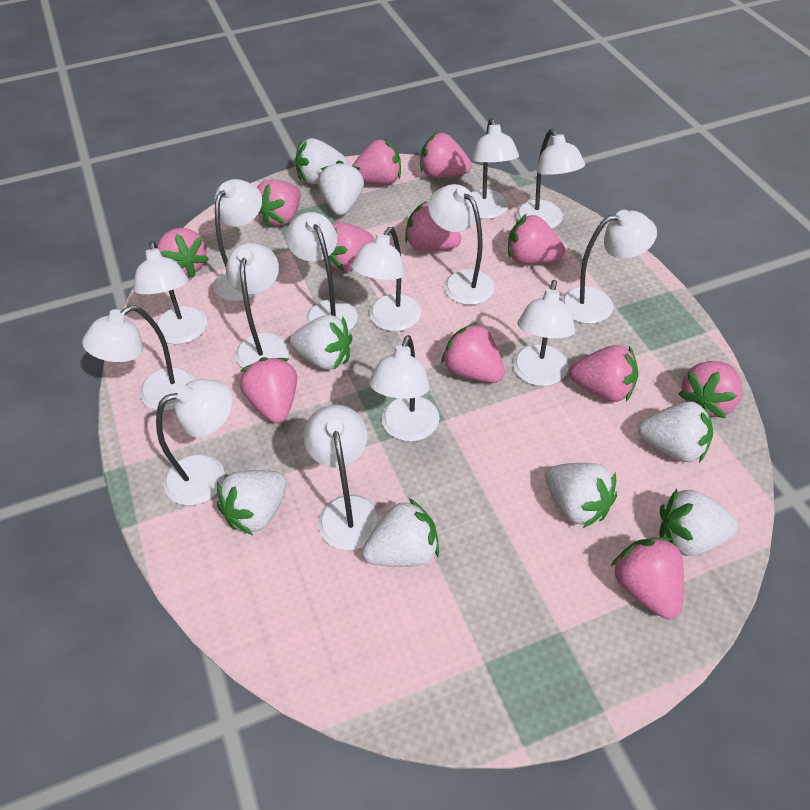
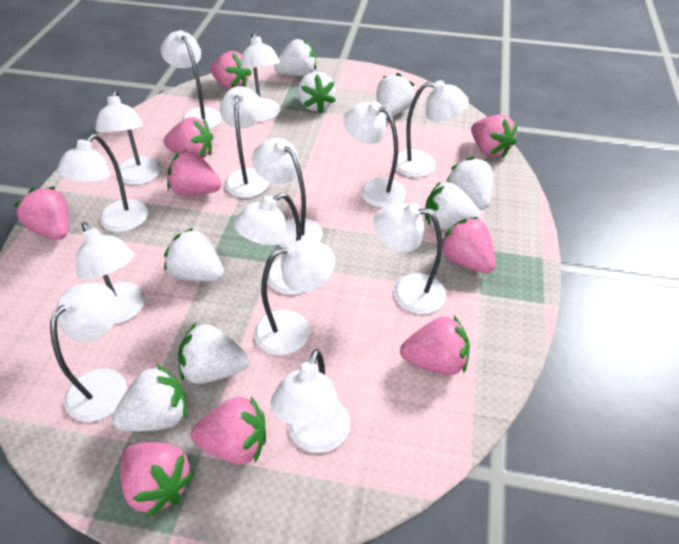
pink strawberry: [157,228,209,278] [240,357,297,423] [257,179,301,228] [329,222,374,272] [352,139,401,185] [405,201,462,250] [420,133,472,178] [441,322,505,383] [508,214,565,264] [569,345,638,402] [611,537,684,619] [678,361,743,418] = 12 -> [14,187,69,240] [120,442,194,518] [164,117,213,159] [167,150,221,196] [191,396,266,464] [210,51,252,89] [400,316,470,375] [442,217,496,273] [471,115,518,158] = 9

